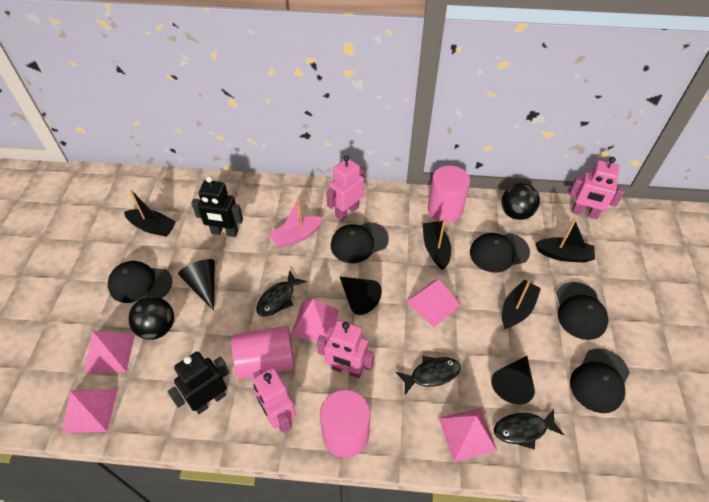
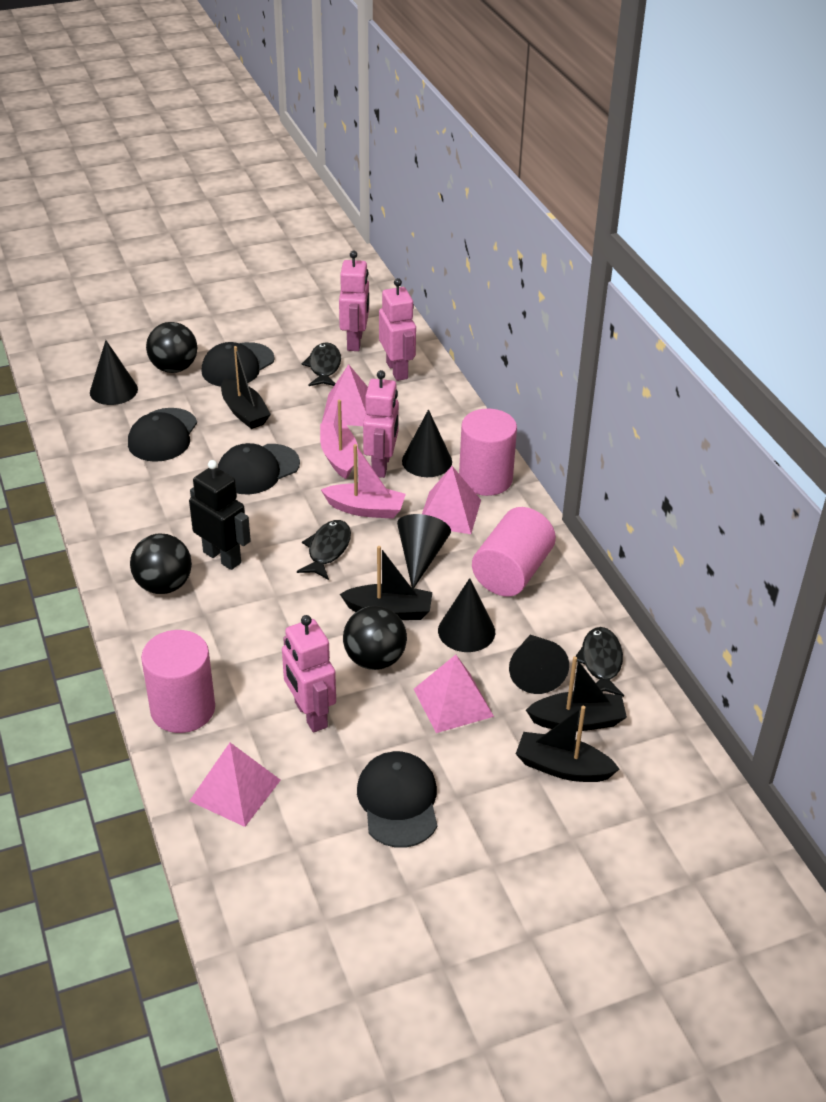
black ball: [128,296,174,340] [501,183,540,220] = 2 -> [130,533,192,594] [146,322,197,373] [343,606,407,670] = 3
black cap: [108,261,172,303] [331,222,389,263] [470,233,530,273] [556,282,608,340] [570,348,630,413] = 5 -> [128,408,197,462] [201,342,275,387] [218,443,300,494] [357,751,437,848] = 4
black cone: [178,259,215,311] [340,277,382,315] [491,356,535,404] = 3 -> [90,340,138,405] [397,514,451,588] [402,410,452,477] [438,578,495,652] [509,635,569,694] = 5
black robot: [168,351,229,414] [191,176,243,237] = 2 -> [189,460,251,570] = 1
pink boat: [269,198,323,248] = 1 -> [320,400,358,479] [321,444,406,519] = 2
pink pyramid: [62,389,118,433] [84,331,135,373] [291,299,339,341] [407,279,461,327] [439,408,497,462] = 5 -> [189,743,281,827] [322,364,368,426] [414,655,494,733] [422,466,481,534] = 4

